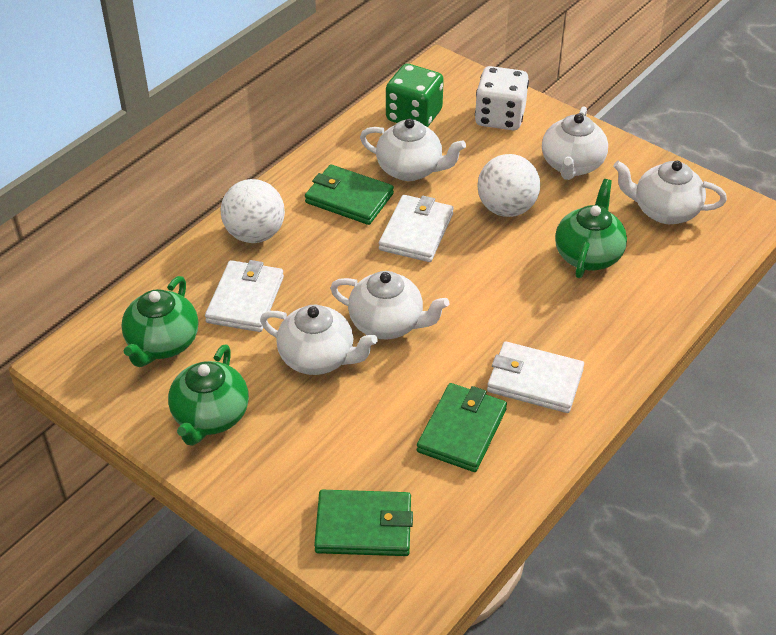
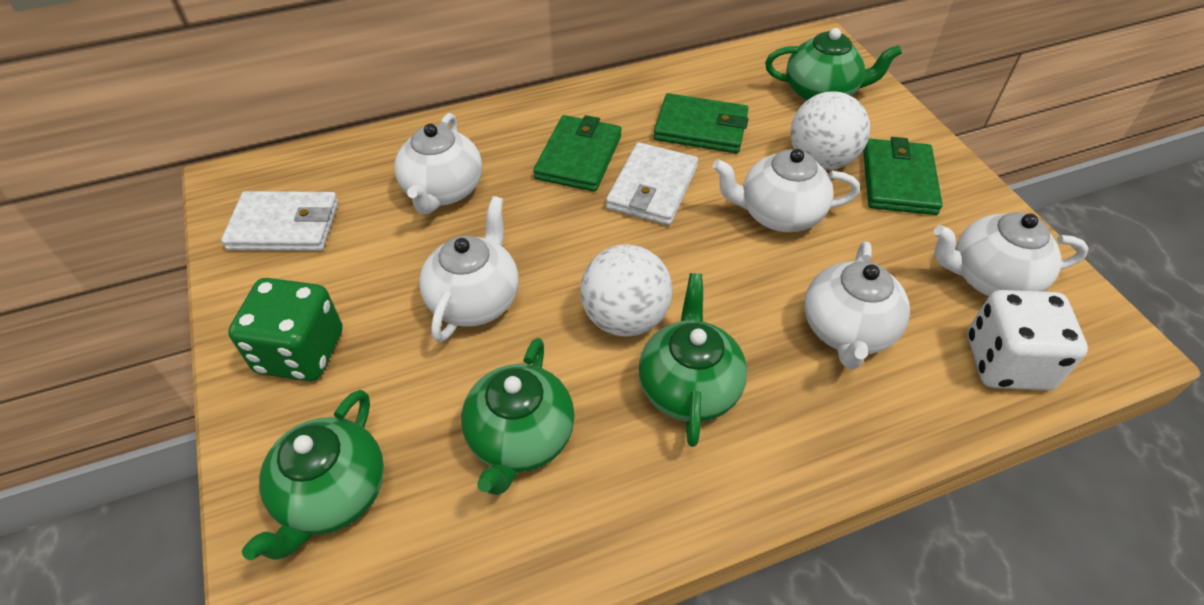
green teapot: [121,276,198,367] [168,344,249,446] [555,179,627,278] = 3 -> [242,390,384,560] [461,338,575,495] [639,273,747,447] [765,28,902,101] = 4
white wallet: [205,260,284,332] [379,195,454,262] [487,341,584,413] = 3 -> [221,191,339,251] [606,142,698,225] = 2

